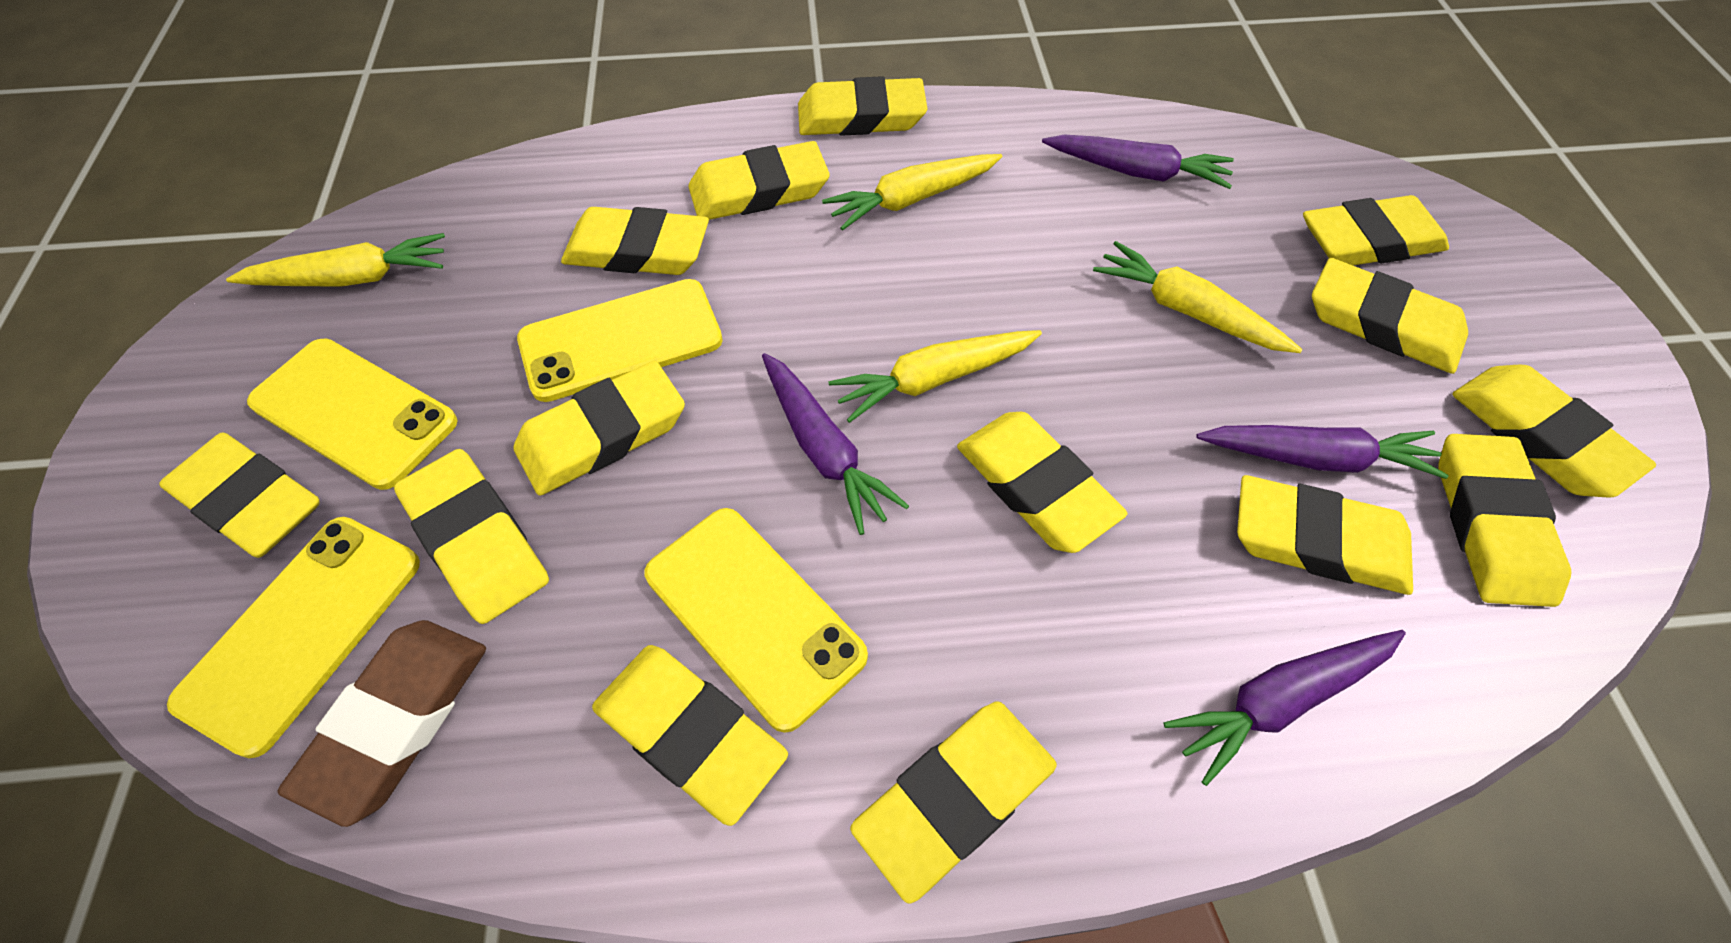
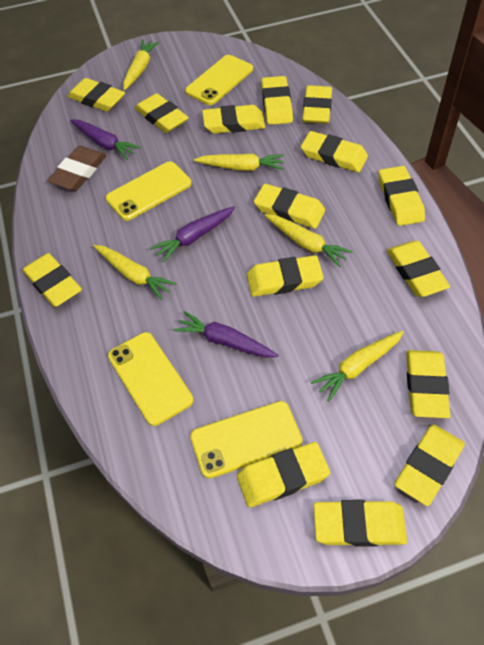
purple carrot: [762,353,909,535] [1042,134,1234,189] [1164,630,1406,786] [1196,425,1449,479] = 4 -> [70,119,141,160] [150,206,235,262] [174,311,279,357] = 3
yellow carrot: [226,233,445,286] [822,154,1002,231] [828,330,1042,423] [1093,241,1302,353] = 4 -> [94,245,177,300] [123,40,159,90] [194,153,284,171] [265,214,352,267] [311,330,404,401] = 5
yellow eraser: [159,433,319,558] [394,449,549,624] [513,361,685,496] [561,207,709,275] [592,645,788,826] [688,141,830,220] [798,76,927,136] [850,701,1057,904] [957,412,1127,553] [1237,475,1413,595] [1303,195,1449,265] [1312,258,1468,374] [1438,434,1571,607] [1452,364,1656,498] = 14 -> [22,253,82,307] [67,78,125,112] [135,93,189,133] [202,105,265,134] [237,442,330,508] [247,255,324,297] [254,184,325,229] [261,76,293,125] [301,131,368,172] [302,85,332,124] [314,500,407,547] [379,166,425,226] [387,241,450,297] [395,424,465,506] [406,350,451,418] = 15

